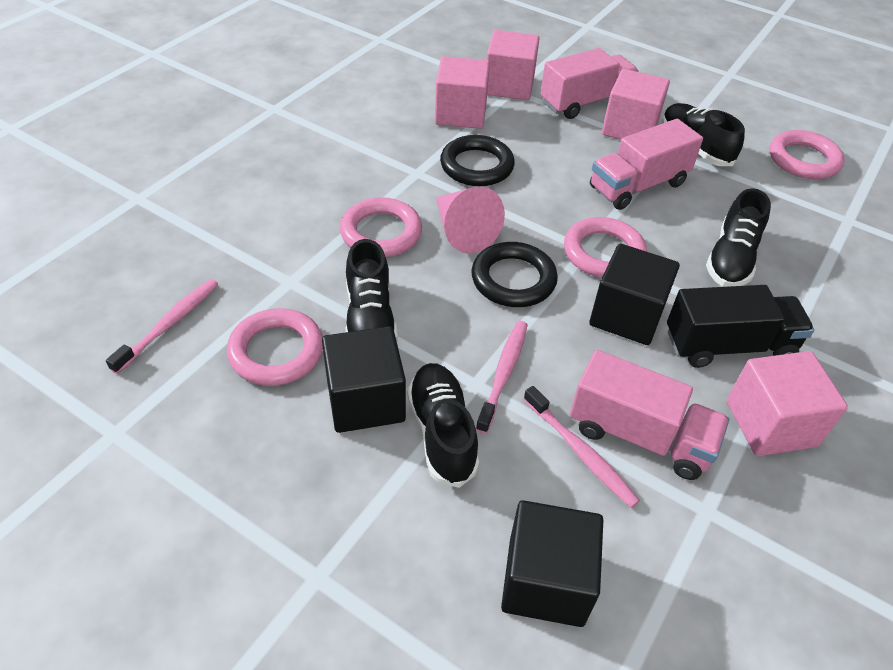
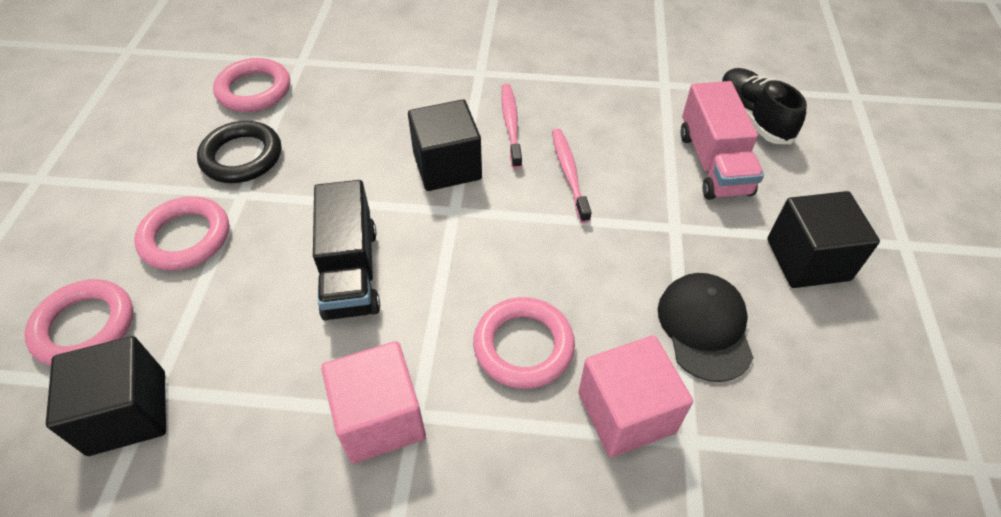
black cap: none = 0 -> [658,273,754,382] = 1
black ring: [440,135,515,186] [471,242,558,307] = 2 -> [197,121,281,183] = 1
black shoe: [346,239,398,341] [407,363,479,488] [662,103,745,166] [706,188,771,287] = 4 -> [721,68,807,144] = 1
pink cone: [436,186,505,253] = 1 -> none = 0
pink cube: [435,56,490,129] [486,30,540,100] [602,69,670,140] [727,351,848,456] = 4 -> [321,341,426,464] [578,335,693,457] = 2
pink toothbrush: [106,279,218,374] [476,321,528,434] [523,386,640,508] = 3 -> [501,84,522,169] [552,128,591,223] = 2
pink truck: [540,48,639,119] [570,350,729,480] [590,119,703,210] = 3 -> [681,81,764,200] = 1

